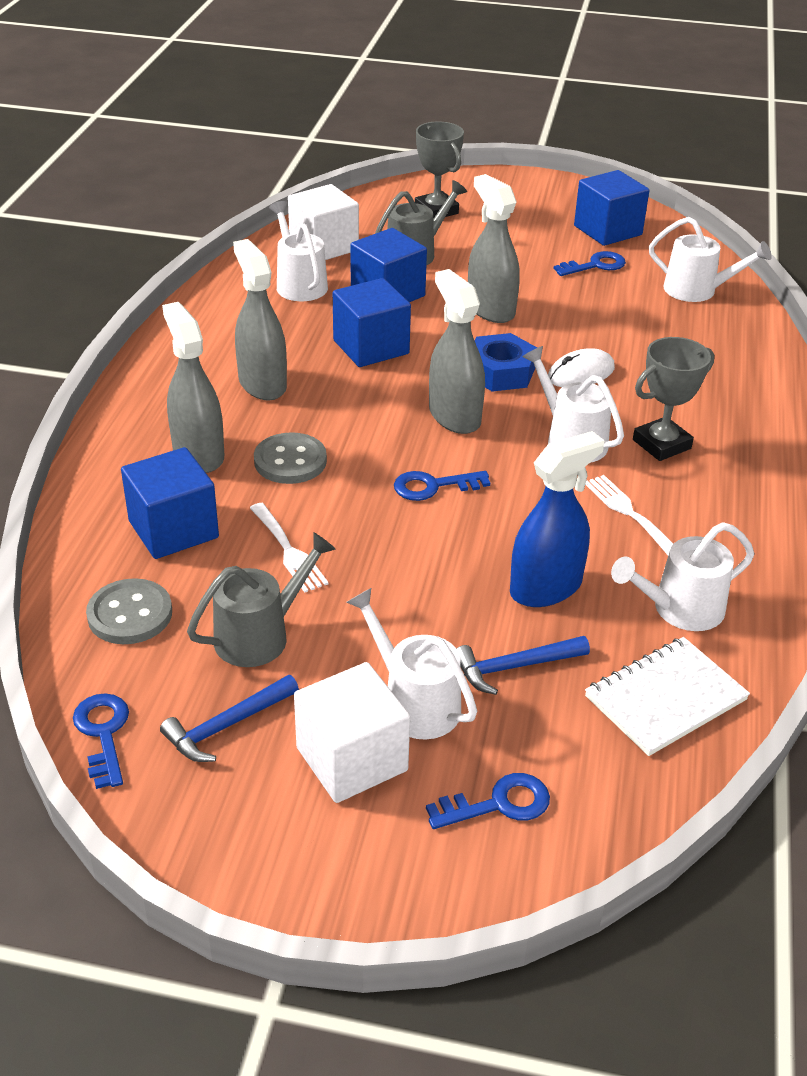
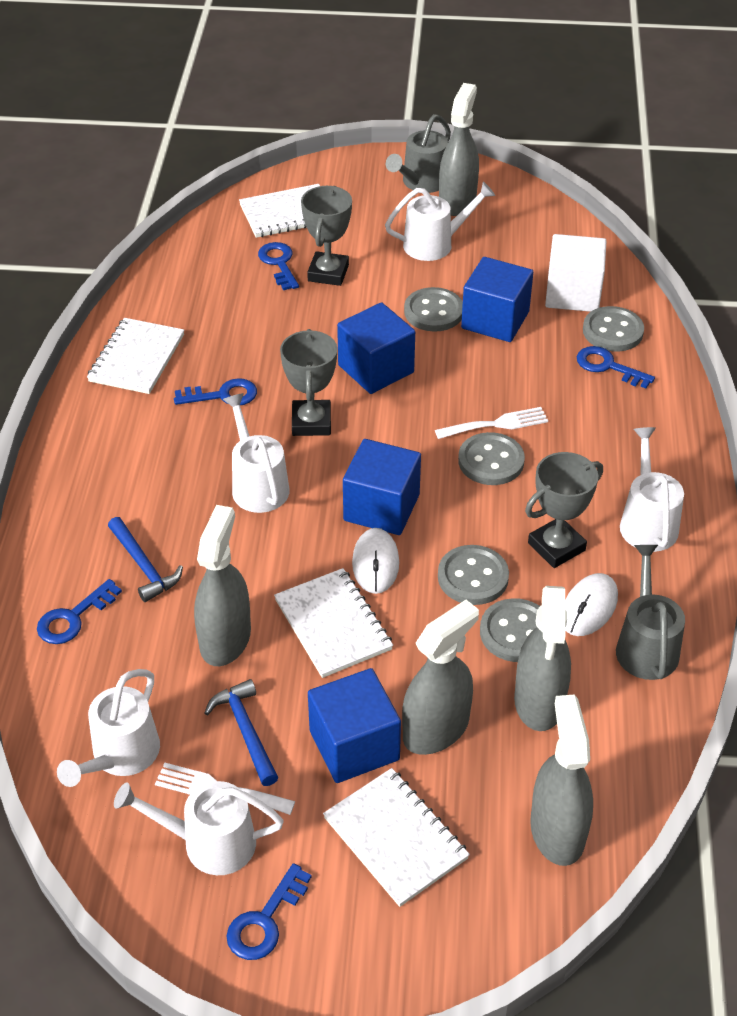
blue key: [73,693,129,789] [394,471,490,501] [426,773,550,829] [553,251,626,276] = 4 -> [37,579,122,644] [174,378,257,405] [227,863,312,960] [258,242,299,290] [577,346,655,388] = 5
blue nut: [475,333,537,392] = 1 -> none = 0
blue spray bottle: [510,431,604,607] = 1 -> none = 0
grey button: [86,578,172,644] [254,432,327,484] = 2 -> [404,287,463,332] [438,545,509,605] [458,432,525,485] [480,598,540,662] [583,306,644,352] = 5
grey spray bottle: [162,302,224,473] [233,239,287,401] [429,269,485,434] [468,174,520,323] = 4 -> [194,505,251,666] [402,600,479,755] [439,83,479,216] [514,586,571,731] [530,695,593,866] = 5
grey trophy: [415,121,464,219] [633,337,714,461] = 2 -> [280,329,337,436] [301,186,352,286] [525,452,603,568] = 3
white cube: [288,184,359,260] [294,662,410,803] = 2 -> [545,234,606,312] = 1
white mouse: [548,348,615,387] = 1 -> [352,528,399,594] [565,573,618,636] = 2
white notebook: [585,637,750,756] = 1 -> [87,318,184,394] [239,184,320,238] [274,568,393,678] [323,768,470,907] = 4

